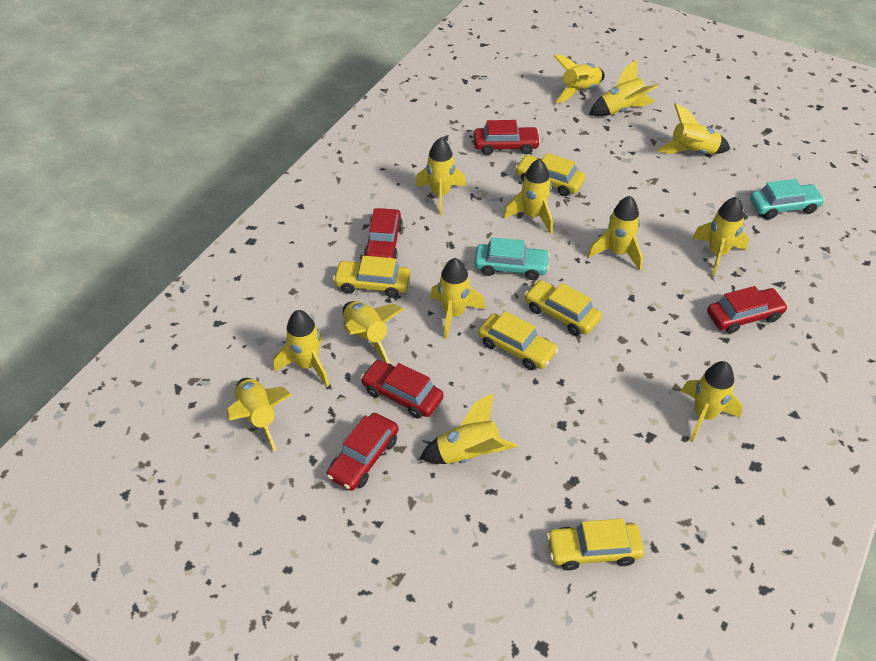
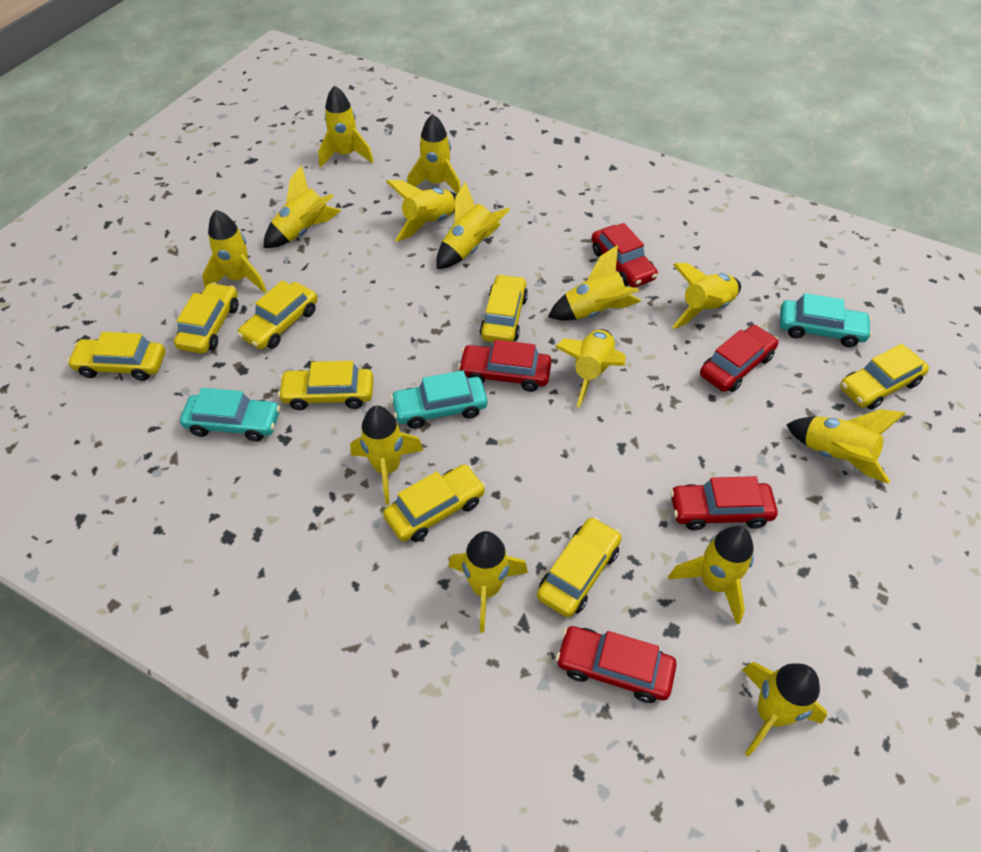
turquoise car: [474,237,550,280] [750,179,825,219] = 2 -> [180,388,280,442] [390,371,487,429] [780,293,872,347] = 3
yellow car: [333,255,410,298] [478,311,558,370] [515,153,585,196] [524,280,602,336] [547,519,644,570] = 5 -> [67,332,165,381] [174,282,238,354] [237,280,318,349] [278,361,374,410] [383,464,486,542] [480,274,528,342] [537,517,622,617] [840,344,929,410] = 8
yellow rocket: [227,378,292,451] [274,310,329,387] [343,301,404,364] [415,137,466,215] [420,393,517,464] [430,258,485,339] [503,159,553,234] [553,55,605,103] [588,196,643,271] [589,59,658,116] [656,103,730,154] [681,361,743,442] [692,197,749,276] = 13 -> [202,210,267,293] [263,165,341,248] [318,85,374,168] [350,406,423,505] [386,180,457,242] [407,114,461,194] [436,181,510,269] [448,531,528,633] [548,245,641,321] [555,329,626,407] [668,526,754,624] [672,263,741,329] [742,662,827,757] [786,409,906,484] = 14

